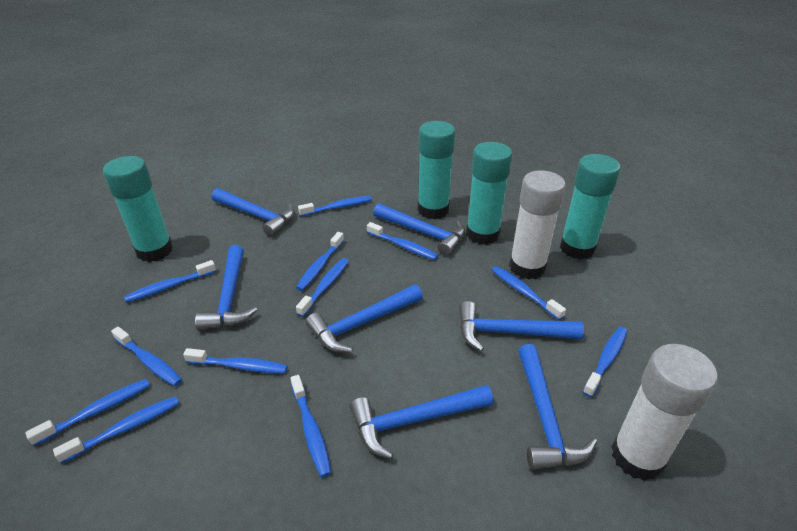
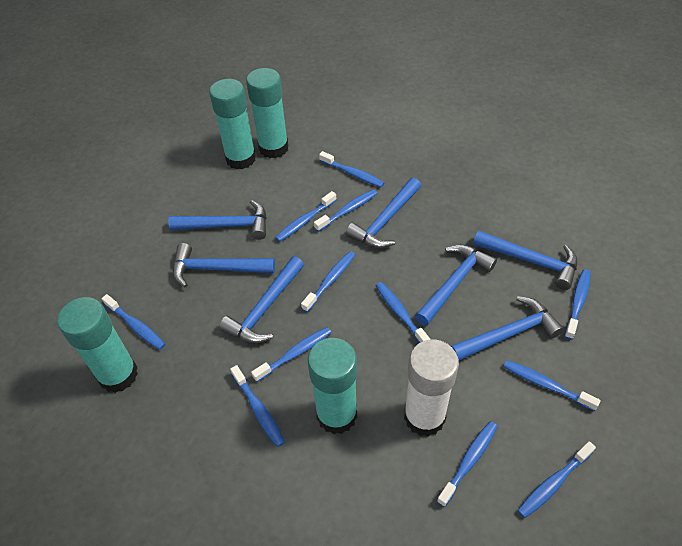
white glue stick: [509,170,566,279] [612,344,718,481] = 2 -> [404,339,459,436] = 1

